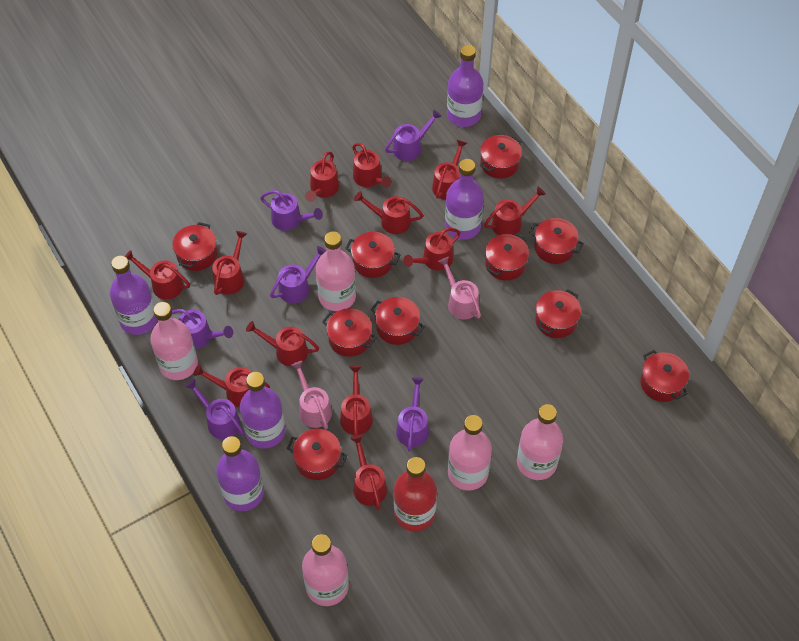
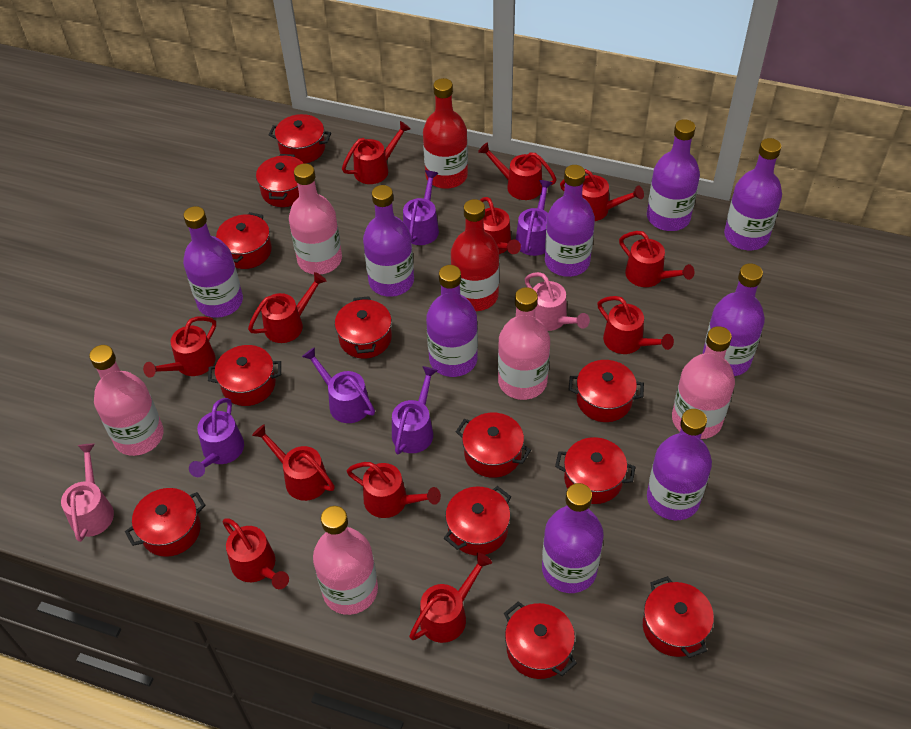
purple bottle: [110,256,157,335] [216,436,264,511] [240,372,285,449] [445,159,484,240] [447,45,484,127] = 5 -> [183,206,243,318] [363,185,414,297] [426,265,478,377] [542,483,604,593] [545,165,595,277] [647,119,700,231] [647,409,712,520] [703,263,765,376] [724,138,782,250] = 9
purple watering can: [172,309,233,349] [185,379,244,439] [260,190,323,231] [270,246,326,303] [385,110,442,161] [396,377,429,452] = 6 -> [189,398,244,477] [302,347,375,423] [392,366,438,454] [403,170,439,245] [516,180,553,256] = 5
red bottle: [393,457,437,532] = 1 -> [423,78,468,189] [451,199,499,311] = 2
red pot: [172,222,217,271] [287,429,348,480] [322,308,377,357] [345,232,401,278] [371,297,425,345] [480,135,522,179] [485,233,529,280] [529,218,584,264] [535,289,581,338] [640,350,689,402] = 10 -> [125,488,206,557] [208,345,281,406] [216,212,272,269] [256,154,304,207] [269,114,331,164] [335,296,392,358] [444,486,511,555] [456,413,531,478] [504,601,577,679] [555,437,635,504] [568,360,644,422] [643,576,714,658] = 12

